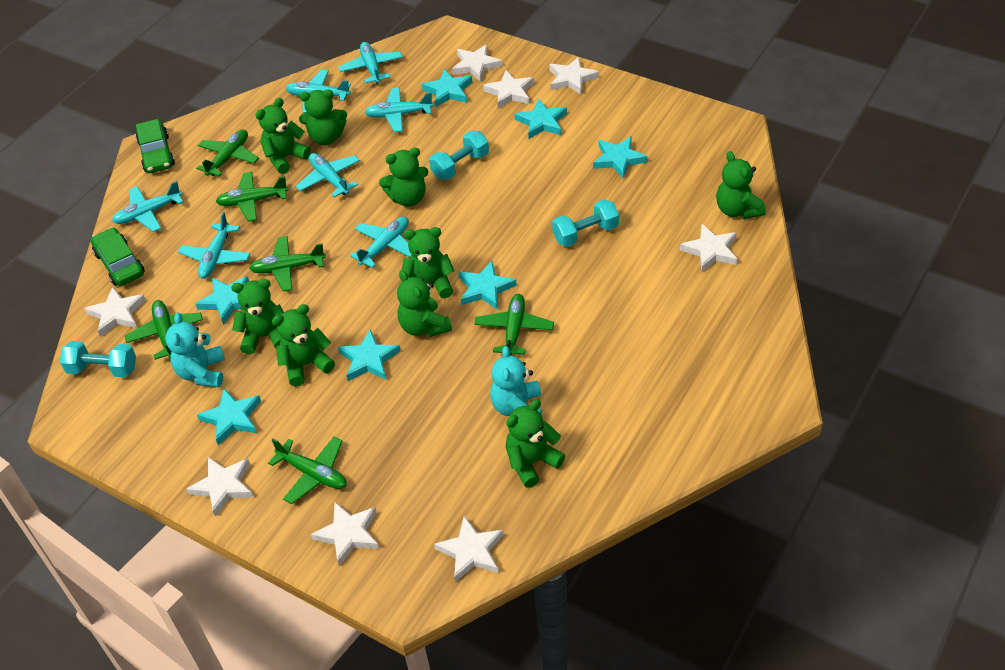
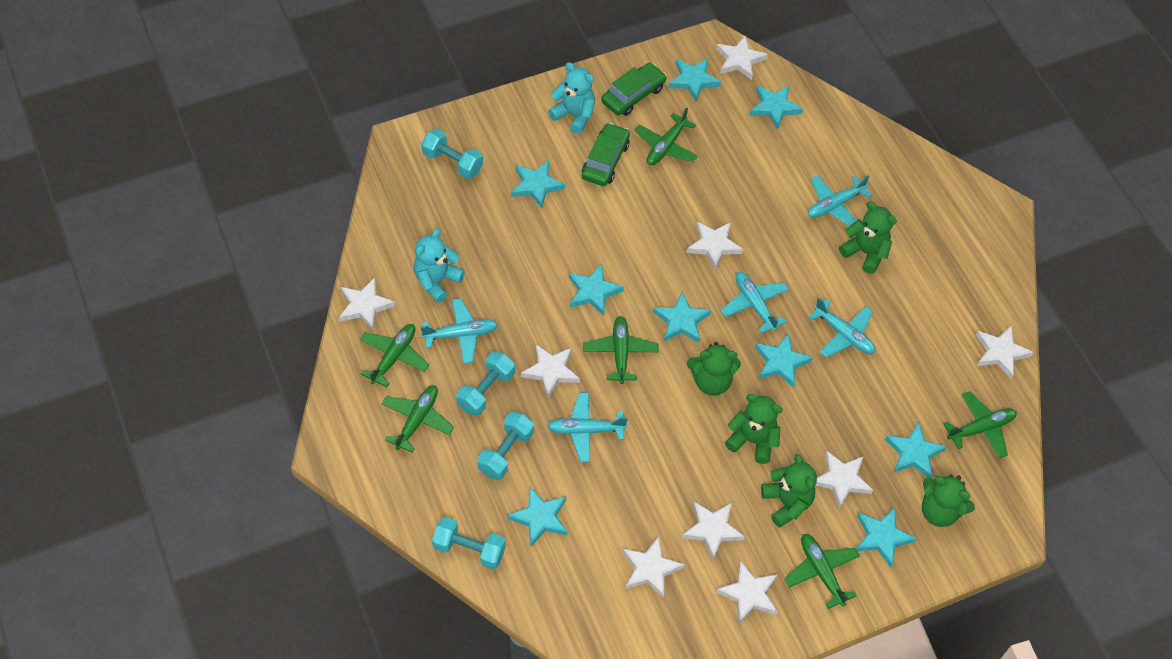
green teddy bear: [231,279,284,354] [255,98,311,174] [272,304,335,386] [299,89,347,145] [379,148,428,207] [397,270,452,337] [402,227,454,298] [506,399,565,488] [716,151,766,219] = 9 -> [687,342,741,396] [725,394,782,464] [761,454,817,528] [839,201,897,274] [922,475,975,527] = 5
turquoise dumbbell: [60,341,136,377] [429,131,489,180] [552,199,619,247] = 3 -> [421,128,483,179] [432,517,506,569] [456,351,515,416] [477,412,534,480] = 4
turquoise plane: [112,181,183,232] [178,212,250,279] [286,70,351,113] [296,153,360,197] [339,42,403,84] [350,217,411,268] [365,88,433,132] = 7 -> [420,298,498,364] [547,392,628,462] [721,272,789,333] [808,175,873,226] [808,297,875,358] = 5
turquoise star: [195,276,249,325] [197,389,261,445] [338,329,400,381] [421,69,472,107] [458,261,517,310] [515,99,567,139] [593,136,648,179] = 7 -> [507,487,567,547] [511,160,565,209] [569,263,624,316] [653,291,711,343] [668,58,721,102] [750,85,803,129] [755,333,813,388] [856,508,917,567] [885,422,947,478] = 9
white star: [84,287,146,337] [186,457,254,517] [311,502,379,566] [434,516,504,582] [452,44,502,82] [483,70,534,108] [549,57,599,95] [680,224,738,272] = 8 -> [339,278,396,331] [521,344,580,398] [623,536,684,599] [682,501,745,560] [687,221,743,270] [716,35,768,80] [716,561,778,623] [815,450,873,509] [976,325,1034,379] = 9

